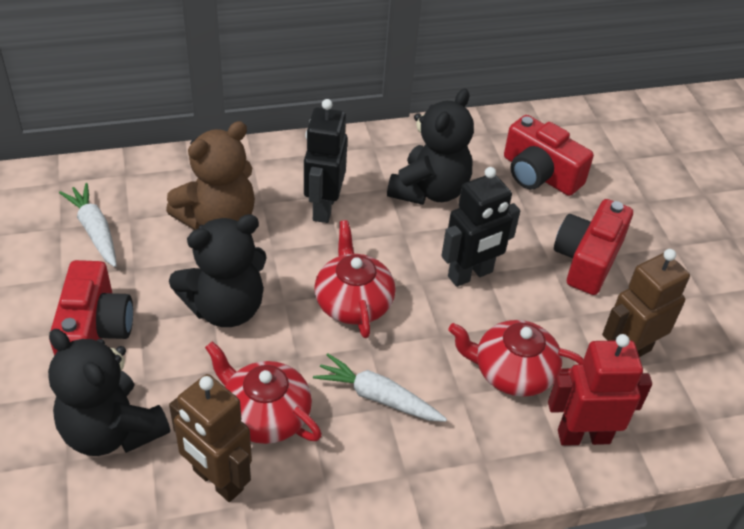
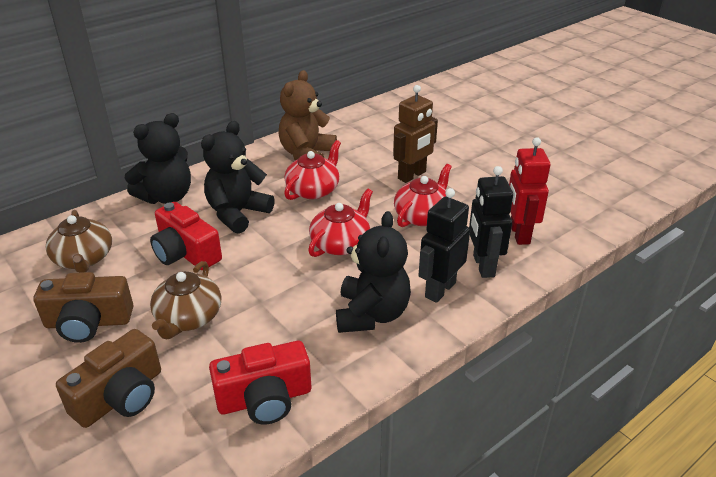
brown camera: none = 0 -> [34,272,133,343] [56,329,161,428] = 2
brown robot: [169,374,252,502] [602,249,690,357] = 2 -> [393,85,438,183] = 1
brown teapot: none = 0 -> [45,210,112,273] [150,261,221,339] = 2
red camera: [49,260,133,356] [504,115,594,196] [554,199,633,295] = 3 -> [150,202,222,270] [209,341,311,424] = 2
white carrot: [59,183,117,267] [313,354,447,422] = 2 -> none = 0

